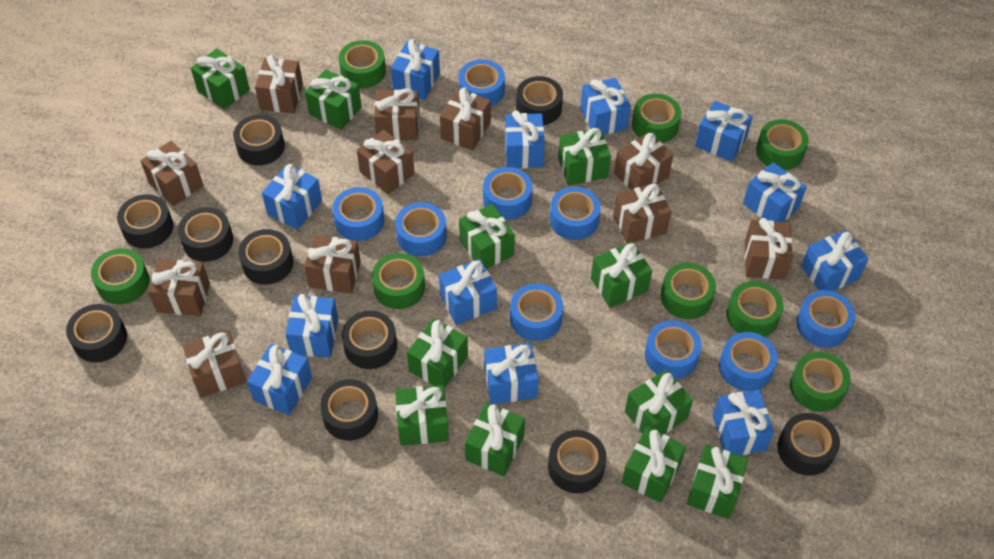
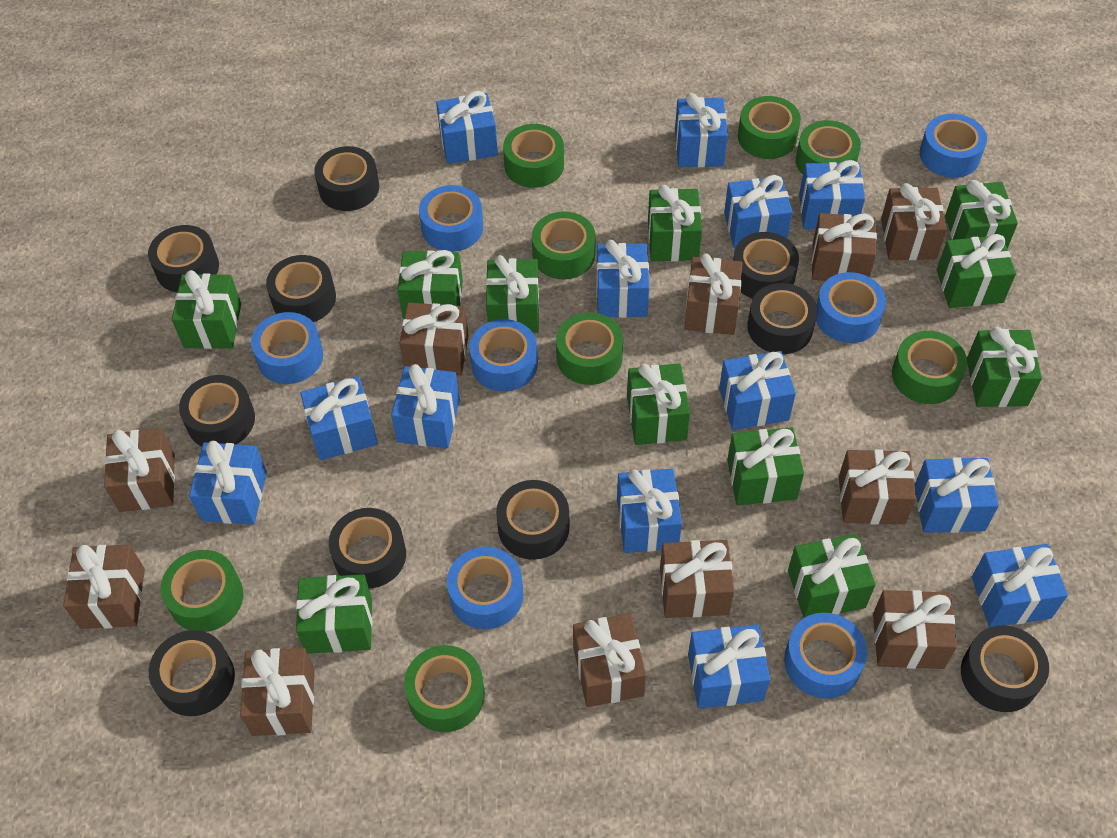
blue gift: [247,344,312,415] [262,164,322,230] [285,294,338,358] [391,39,440,100] [439,259,497,325] [484,343,539,404] [505,110,545,168] [580,78,631,135] [695,101,753,162] [712,390,774,455] [743,162,807,222] [801,230,869,291] = 12 -> [189,441,267,525] [300,376,378,460] [391,364,460,448] [436,91,498,164] [596,240,649,318] [617,469,682,553] [675,93,728,167] [688,624,770,709] [719,351,796,430] [724,175,793,248] [799,160,865,229] [915,457,999,533] [972,544,1068,627] = 13
blue tape: [333,187,384,241] [395,202,447,257] [459,59,505,107] [483,167,532,220] [510,284,563,341] [550,186,601,240] [645,320,702,379] [719,332,778,391] [796,290,855,348] = 9 -> [251,312,323,384] [419,185,483,252] [447,547,523,629] [469,319,538,392] [784,613,867,699] [816,272,886,343] [919,114,987,178] = 7

